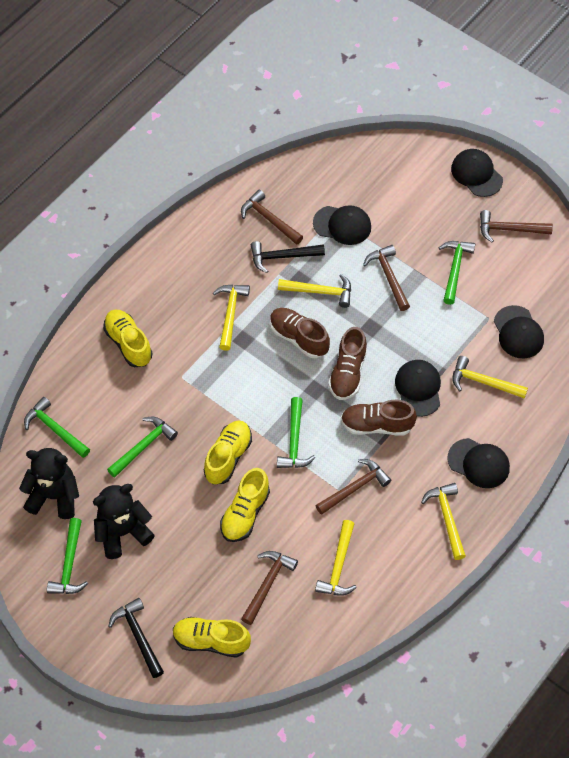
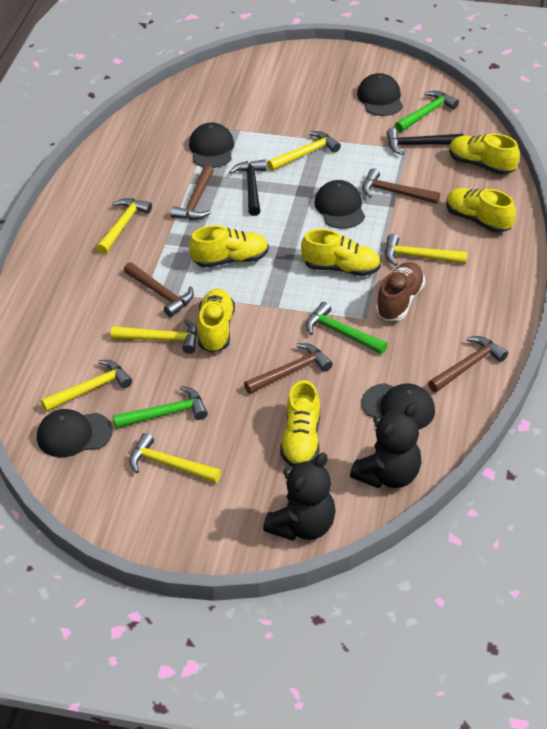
brown shoe: [270,308,330,358] [328,327,367,400] [341,400,417,435] = 3 -> [376,262,425,321] = 1
green hammer: [24,397,90,458] [47,518,88,594] [107,416,178,478] [277,397,315,468] [439,241,475,305] = 5 -> [113,386,208,429] [306,302,388,354] [395,91,459,132] = 3
yellow hammer: [213,285,250,351] [278,274,351,308] [315,520,357,596] [421,483,466,560] [452,356,528,399] = 5 -> [41,360,132,412] [96,198,152,254] [111,319,197,354] [129,433,221,483] [267,131,341,171] [385,234,467,266] = 6
yellow shoe: [103,310,152,367] [173,617,251,658] [204,420,252,484] [220,468,270,542] = 4 -> [189,225,269,268] [198,289,235,353] [280,380,320,467] [301,229,381,276] [446,188,516,233] [449,133,520,175] = 6

